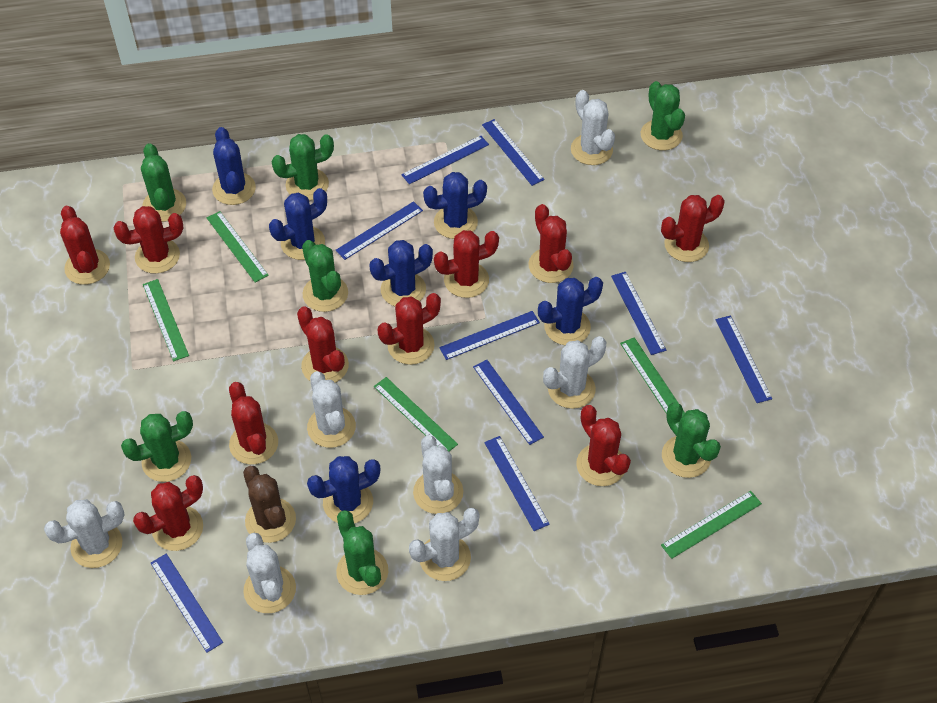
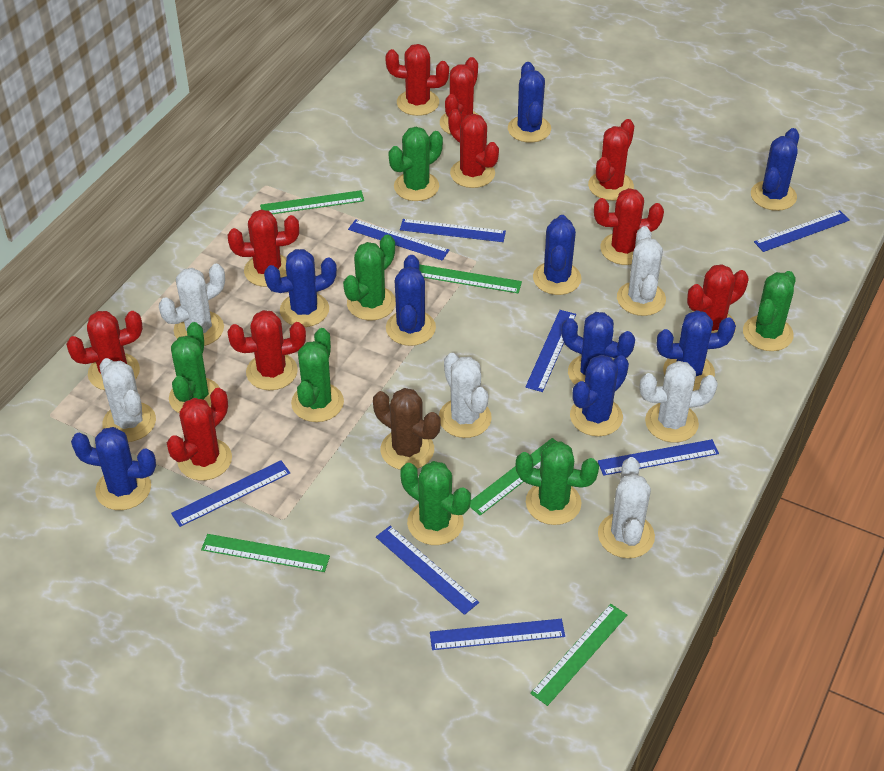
blue cactus: [212,127,256,205] [269,188,327,260] [307,456,380,523] [369,240,433,306] [423,172,487,239] [538,277,603,345] = 6 -> [71,427,156,510] [264,249,337,327] [386,255,436,346] [508,62,551,143] [533,215,581,295] [562,312,635,384] [570,355,629,436] [657,310,736,391] [751,128,799,211] = 9
blue ruler: [151,554,223,653] [335,201,423,260] [401,135,489,184] [439,311,540,360] [473,360,544,445] [482,119,545,186] [484,436,550,531] [611,272,666,355] [716,315,772,403] = 9 -> [171,460,290,527] [348,219,450,261] [376,526,479,615] [400,219,506,242] [430,619,565,650] [526,310,576,392] [598,439,719,476] [754,210,850,252] = 8
white cactus: [44,499,125,568] [243,533,296,613] [307,371,356,448] [409,508,480,581] [413,435,463,514] [543,336,606,409] [571,90,615,165] = 7 -> [99,358,156,442] [159,264,225,346] [439,353,492,438] [598,457,655,558] [617,226,666,316] [640,361,718,442] = 6

